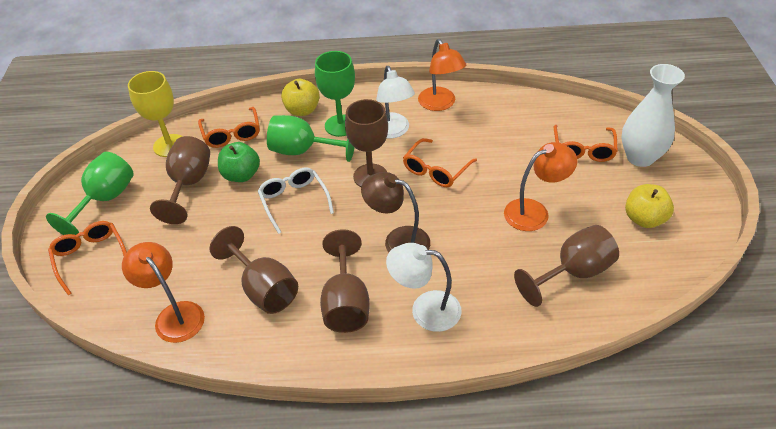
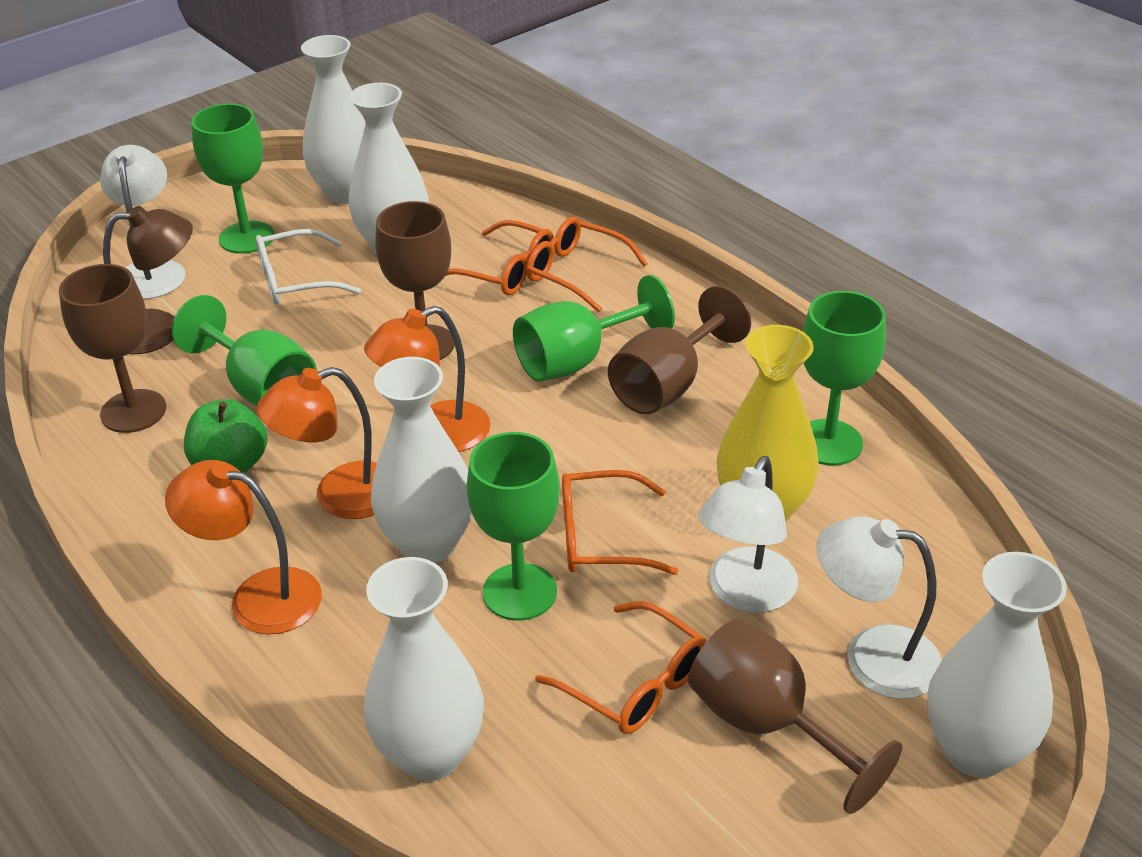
brown goblet: [150,136,210,224] [209,226,298,314] [320,229,370,333] [345,99,388,187] [514,225,619,307] = 5 -> [59,264,166,433] [375,201,455,360] [608,286,752,414] [688,619,902,814] = 4
green goblet: [46,152,134,235] [267,115,354,162] [315,51,355,137] = 3 -> [172,295,317,406] [191,104,275,254] [467,432,560,621] [513,275,675,382] [803,291,886,466] = 5
white lamp: [376,66,415,139] [386,243,461,332] = 2 -> [100,145,186,299] [698,456,798,613] [816,516,942,699] = 3
white vase: [621,64,685,167] = 1 -> [301,35,366,204] [348,83,429,254] [364,557,484,781] [371,357,472,563] [927,552,1067,778] = 5
yellow apple: [281,79,320,116] [625,184,674,228] = 2 -> none = 0
yellow goblet: [128,71,183,157] = 1 -> none = 0
yellow vase: none = 0 -> [717,325,819,523] = 1

